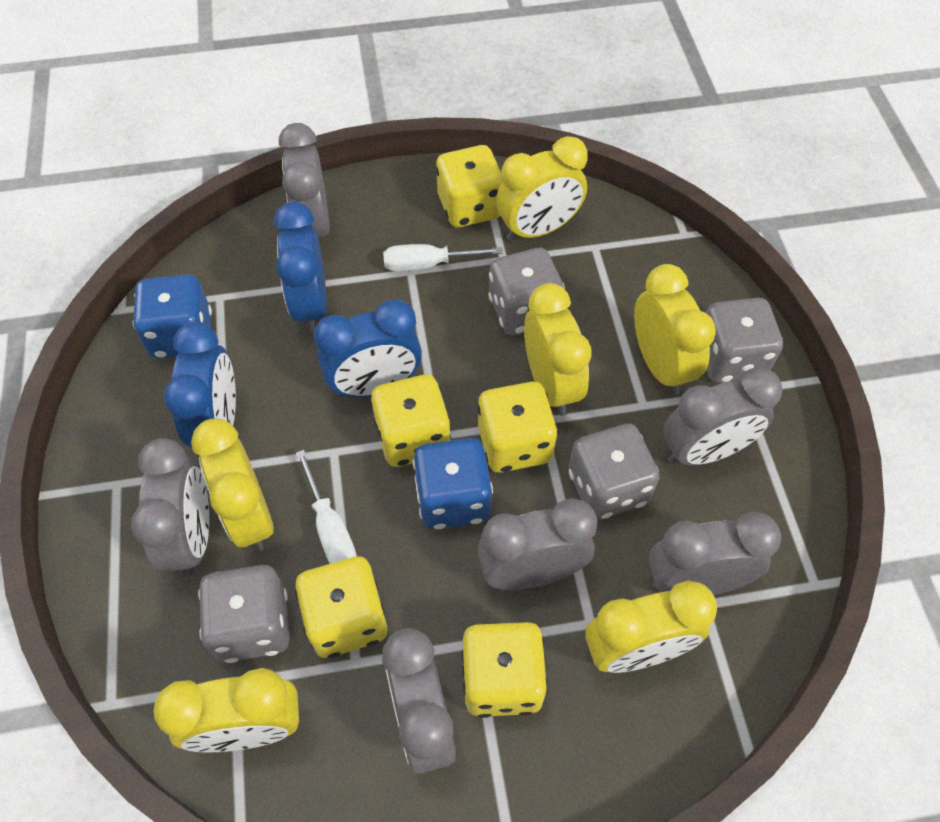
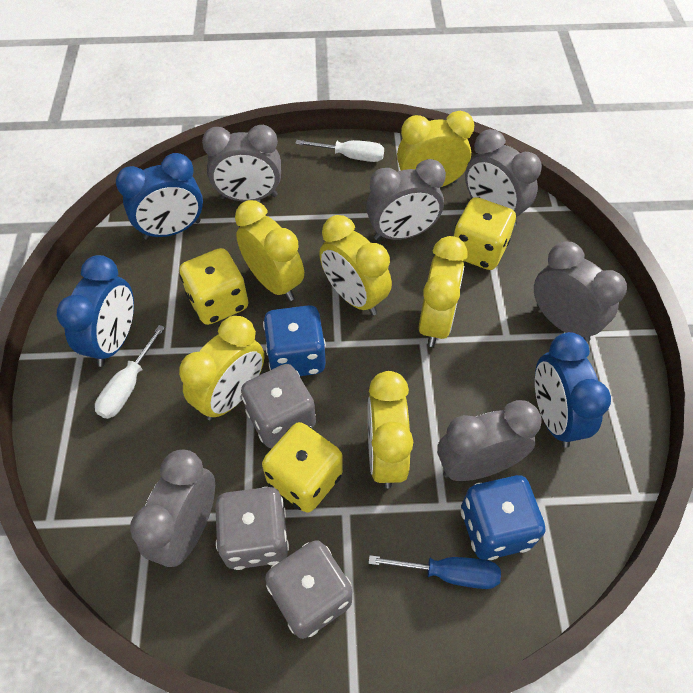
blue screwdriver: none = 0 -> [368,555,501,589] = 1
grey dice: [198,565,290,663] [488,248,565,335] [569,424,659,520] [706,298,783,383] = 4 -> [215,487,289,570] [241,364,316,448] [265,540,352,639] = 3
yellow dice: [295,556,387,658] [371,374,451,467] [436,145,503,227] [462,621,548,718] [477,382,558,473] = 5 -> [179,248,248,325] [262,422,343,513] [454,197,516,270] = 3

